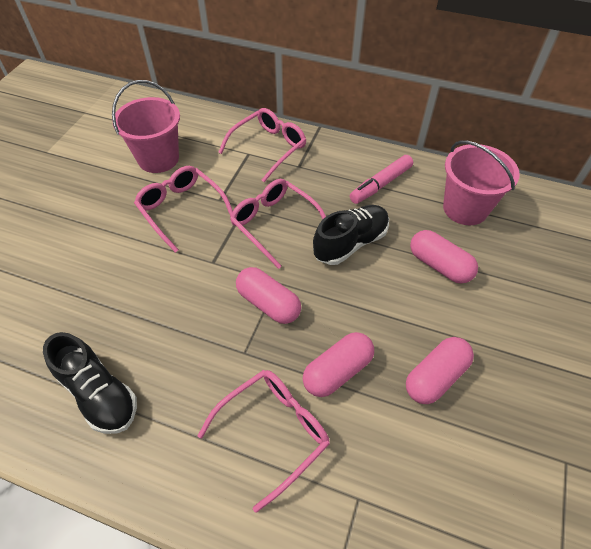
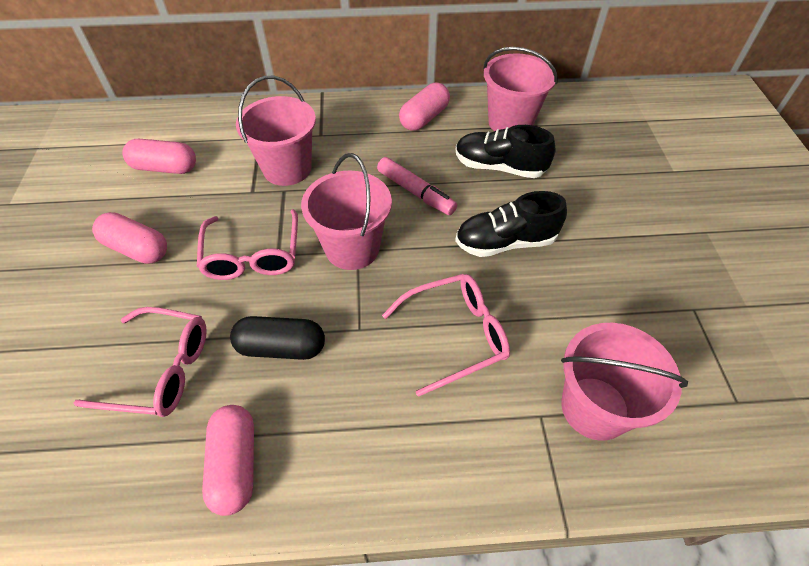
black capsule: none = 0 -> [230,316,325,360] = 1
pink bucket: [112,80,180,173] [443,140,520,225] = 2 -> [236,76,316,186] [301,153,392,270] [483,47,558,131] [561,323,688,441] = 4
pink glasses: [134,166,233,253] [198,370,330,513] [218,108,306,182] [230,179,326,269] = 4 -> [74,307,207,417] [196,209,298,280] [382,274,510,397] = 3

